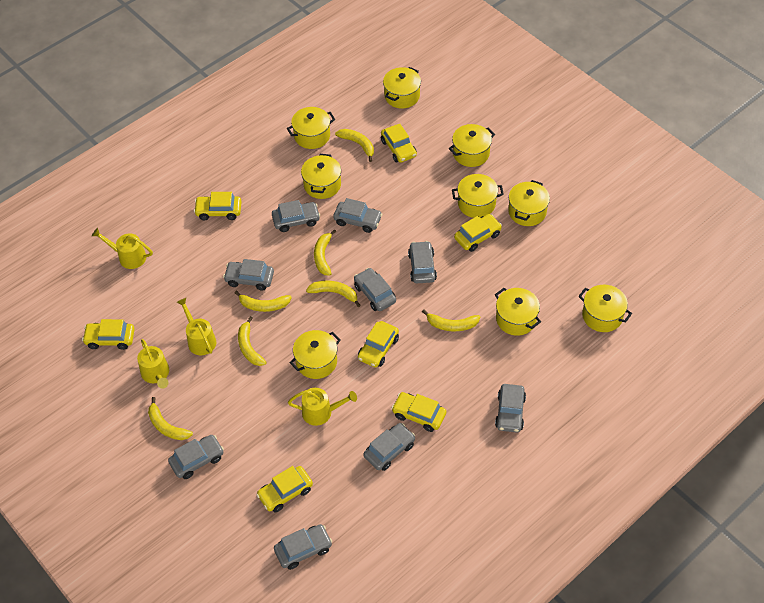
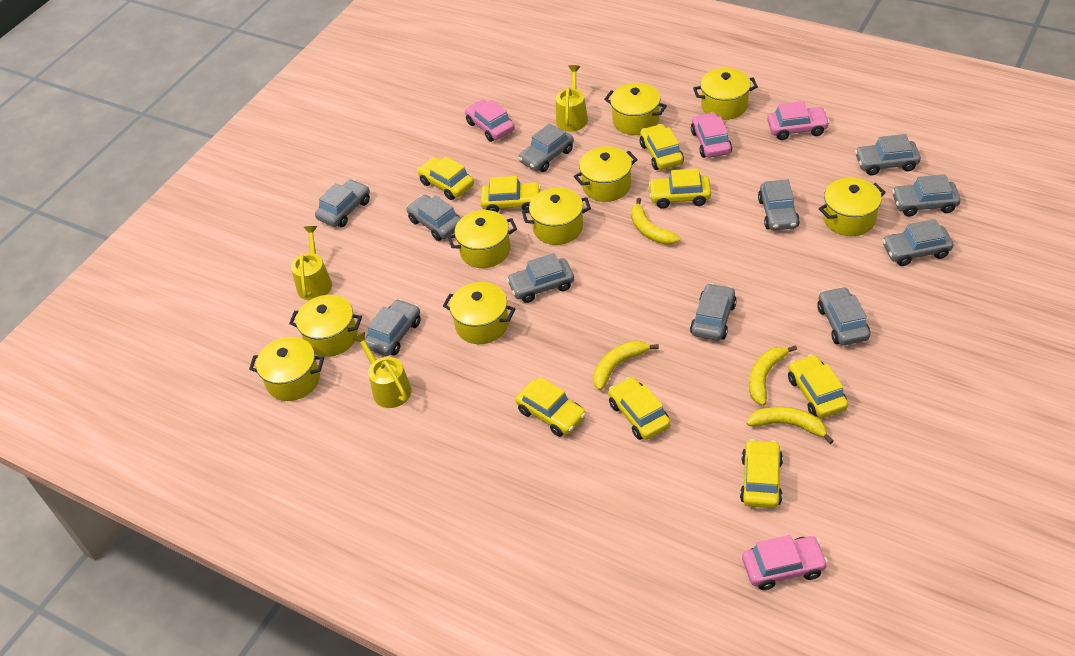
grey car: [168,435,224,479] [223,259,274,291] [272,200,320,232] [274,524,332,570] [333,198,382,233] [354,268,396,311] [364,423,415,471] [408,241,437,283] [495,384,526,433] = 9 -> [315,179,370,227] [365,299,421,356] [406,195,461,241] [507,253,574,303] [518,123,574,172] [690,283,736,341] [758,179,800,230] [817,287,870,345] [855,134,921,176] [882,219,954,266] [892,174,961,217] = 11
pink car: none = 0 -> [465,100,515,142] [691,112,732,158] [742,535,828,590] [767,101,830,140] = 4
yellow banana: [148,397,193,440] [234,291,292,312] [238,316,266,366] [306,281,361,307] [314,229,336,276] [335,129,374,162] [422,309,480,331] = 7 -> [593,340,659,390] [631,198,680,245] [746,406,834,444] [749,345,797,406] = 4
yellow car: [82,319,135,350] [194,192,242,220] [256,466,313,512] [358,321,399,367] [381,124,417,163] [392,392,446,432] [454,214,502,252] = 7 -> [417,157,474,200] [481,176,541,212] [516,377,586,437] [608,377,671,440] [640,124,684,170] [648,168,711,209] [740,439,783,508] [788,354,848,418] = 8
yellow watering can: [92,228,153,269] [137,339,169,389] [177,298,216,355] [288,388,357,426] = 4 -> [291,226,332,300] [353,332,411,408] [556,65,588,131] = 3

